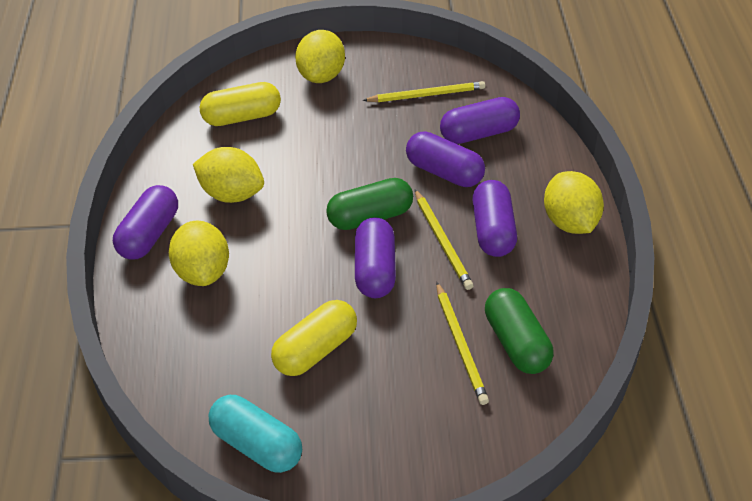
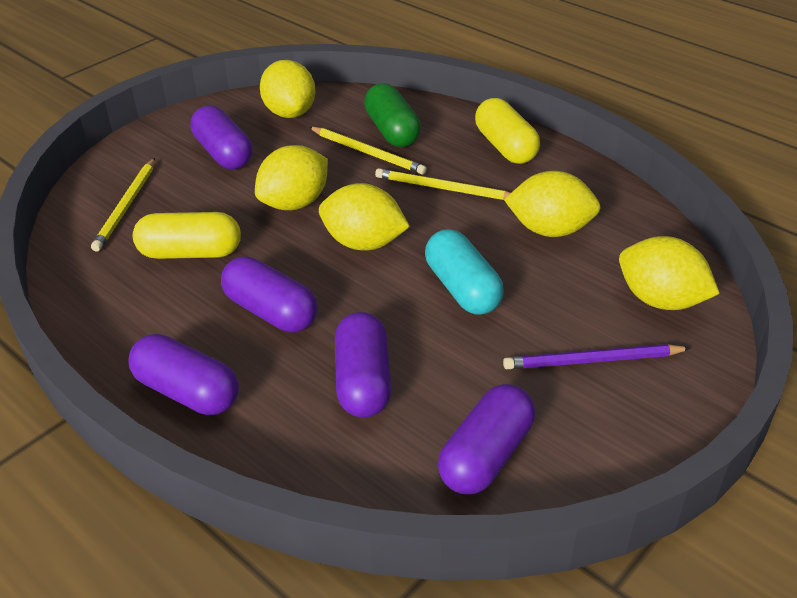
green capsule: [326,178,413,230] [485,288,553,374] = 2 -> [364,83,421,147] = 1
purple pencil: none = 0 -> [503,344,691,369] = 1
yellow lemon: [169,221,229,286] [193,147,264,203] [295,30,345,83] [544,171,604,234] = 4 -> [255,145,328,210] [260,60,316,118] [319,183,410,251] [504,171,601,237] [619,236,720,310] = 5

